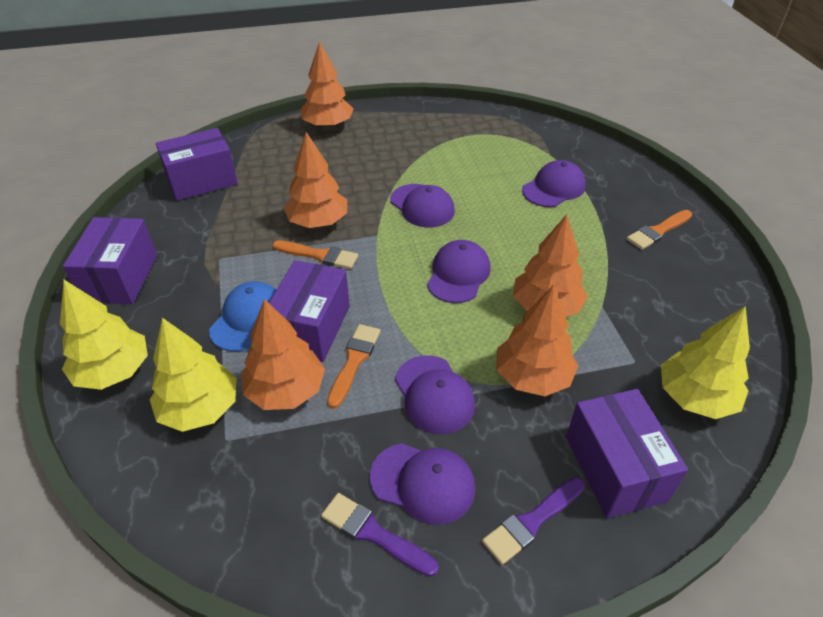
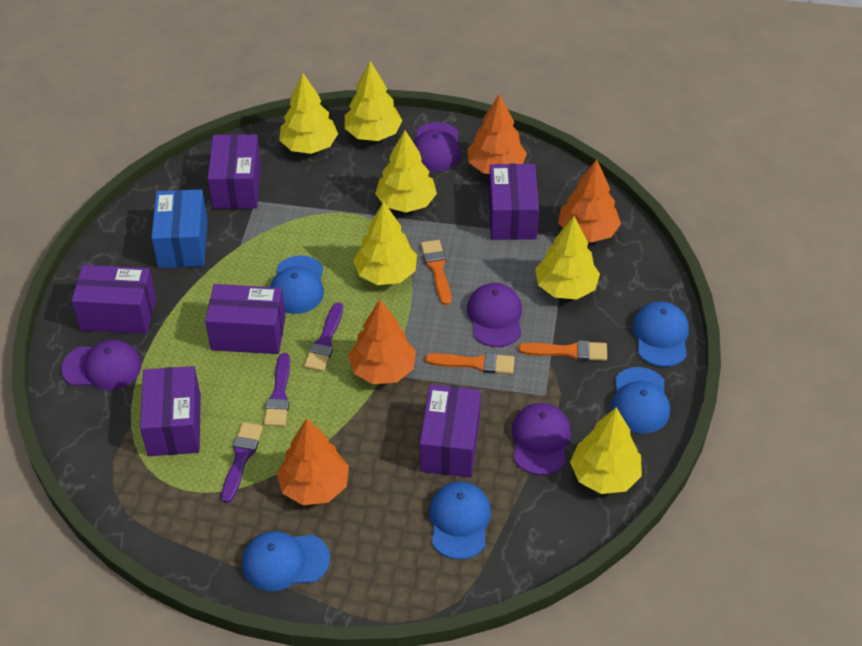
blue box: none = 0 -> [151,189,208,268] = 1
blue cap: [209,281,276,351] = 1 -> [242,531,330,591] [270,255,324,314] [429,481,491,560] [611,367,670,434] [632,301,689,367] = 5
orange tree: [242,299,325,410] [283,132,347,228] [300,42,354,129] [496,285,578,396] [513,214,588,317] = 5 -> [277,418,349,505] [348,300,416,384] [467,94,527,174] [558,159,621,243] = 4
purple box: [63,217,157,304] [156,128,238,201] [269,260,350,362] [566,389,688,518] = 4 -> [71,265,156,334] [140,366,201,456] [205,284,285,354] [207,134,261,209] [420,385,481,477] [489,164,539,240] = 6
purple brush: [321,493,439,577] [482,477,585,565] = 2 -> [221,422,263,503] [264,353,290,427] [304,303,343,372] = 3
purple cap: [370,443,476,525] [390,184,455,228] [395,355,475,434] [427,240,491,303] [522,160,586,207] = 5 -> [61,340,141,391] [414,122,461,171] [467,283,522,347] [511,403,571,475] = 4
yellow tree: [60,280,148,390] [150,318,237,432] [661,306,750,419] = 3 -> [279,73,338,154] [345,61,403,141] [353,201,417,285] [375,130,437,212] [535,216,600,299] [570,407,642,494] = 6

